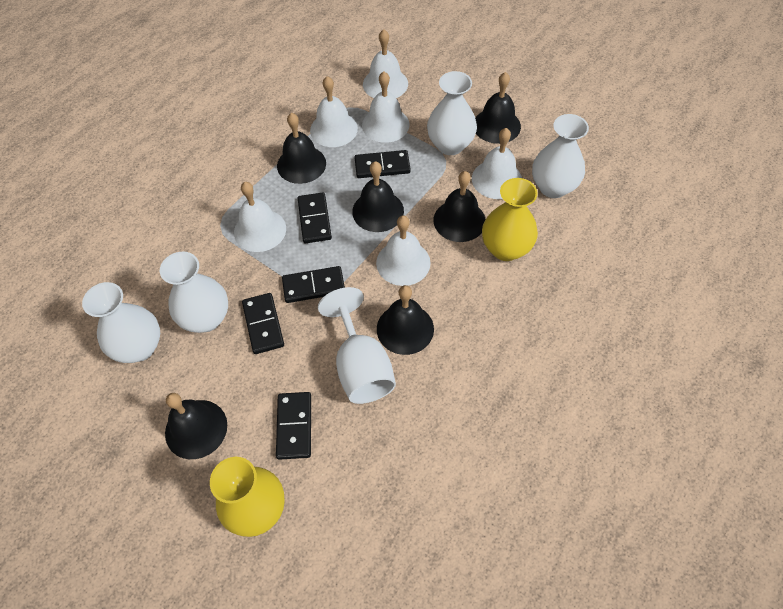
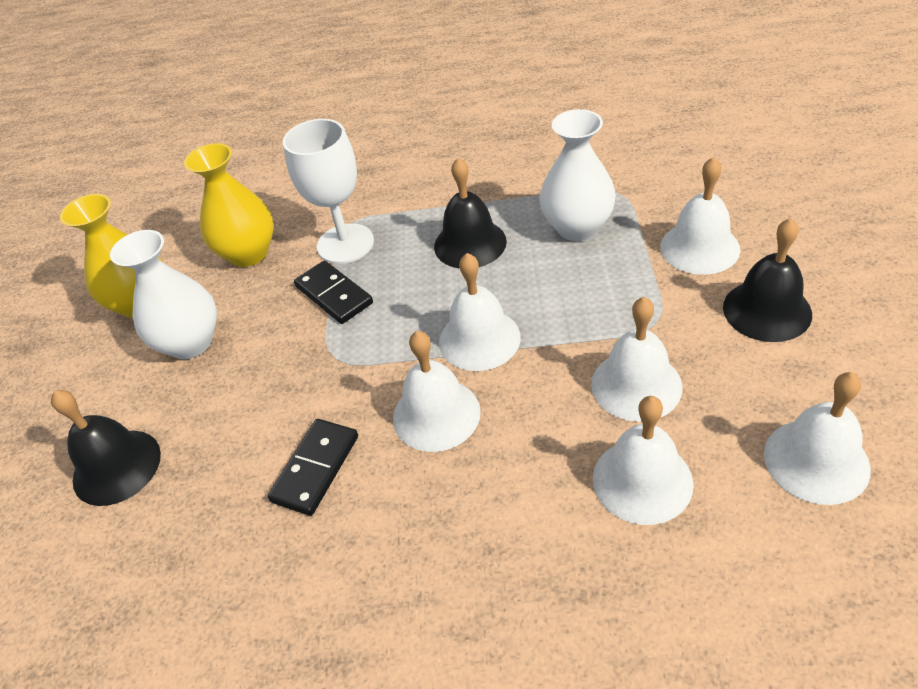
black bell: [165,393,227,459] [277,113,326,184] [352,161,404,232] [377,285,434,355] [433,171,486,242] [475,72,521,144] = 6 -> [51,390,161,506] [434,158,507,269] [723,218,812,342] = 3
black domino: [242,293,284,354] [276,392,311,460] [282,266,345,303] [298,193,332,243] [354,150,411,178] = 5 -> [268,419,358,516] [294,261,373,324] = 2
white vase: [82,282,160,363] [160,252,228,333] [427,71,477,155] [532,114,589,198] = 4 -> [110,230,217,359] [540,109,616,241] = 2

